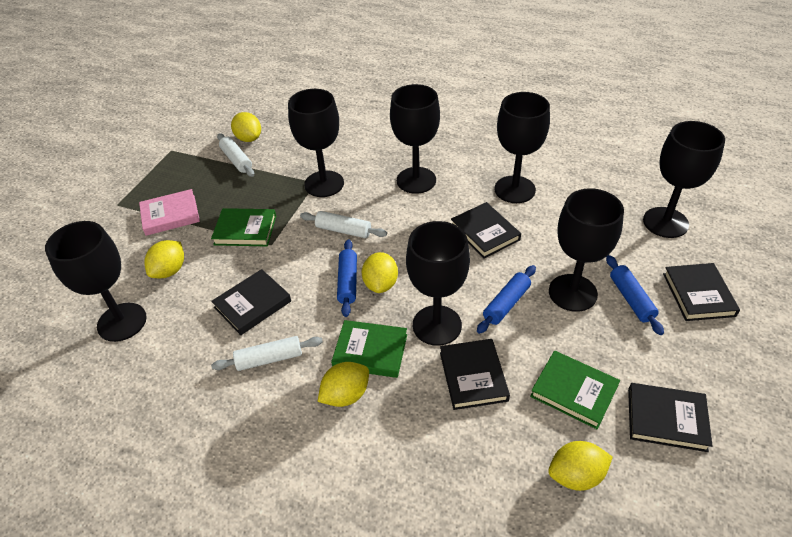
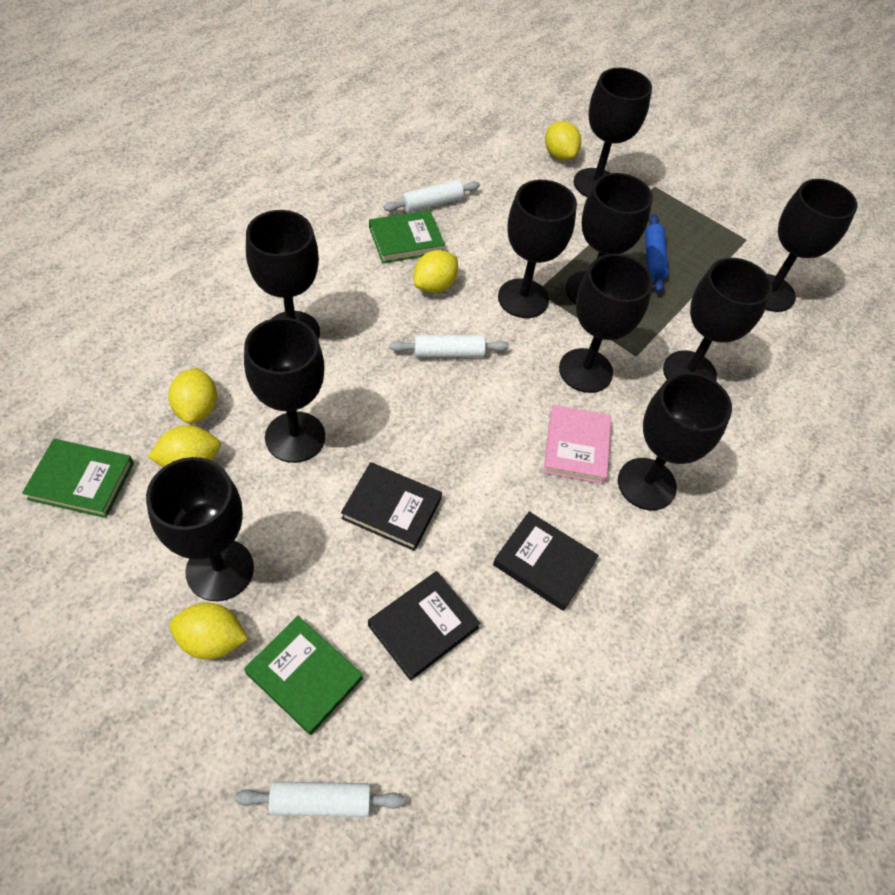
black book: [211,269,291,335] [440,339,510,410] [451,202,521,258] [628,383,713,452] [663,263,740,321] = 5 -> [341,462,442,551] [368,571,480,681] [493,511,599,611] = 3
black goblet: [45,221,147,342] [288,89,344,197] [390,84,440,194] [406,221,470,346] [495,92,550,203] [549,188,624,312] [643,121,725,238] = 7 -> [146,457,254,601] [244,317,325,463] [246,210,320,339] [498,180,577,318] [559,254,653,393] [565,173,653,304] [573,68,652,197] [618,372,732,510] [663,258,772,381] [765,179,857,312] = 10
blue rolling pin: [337,239,357,317] [477,265,536,334] [606,255,664,335] = 3 -> [645,214,668,292] = 1

